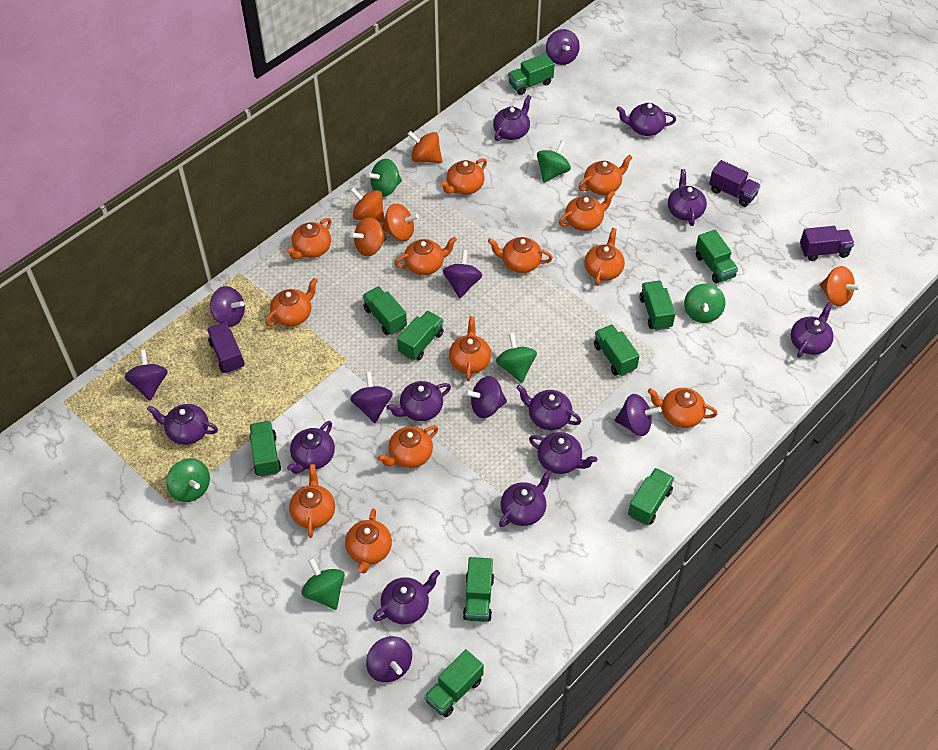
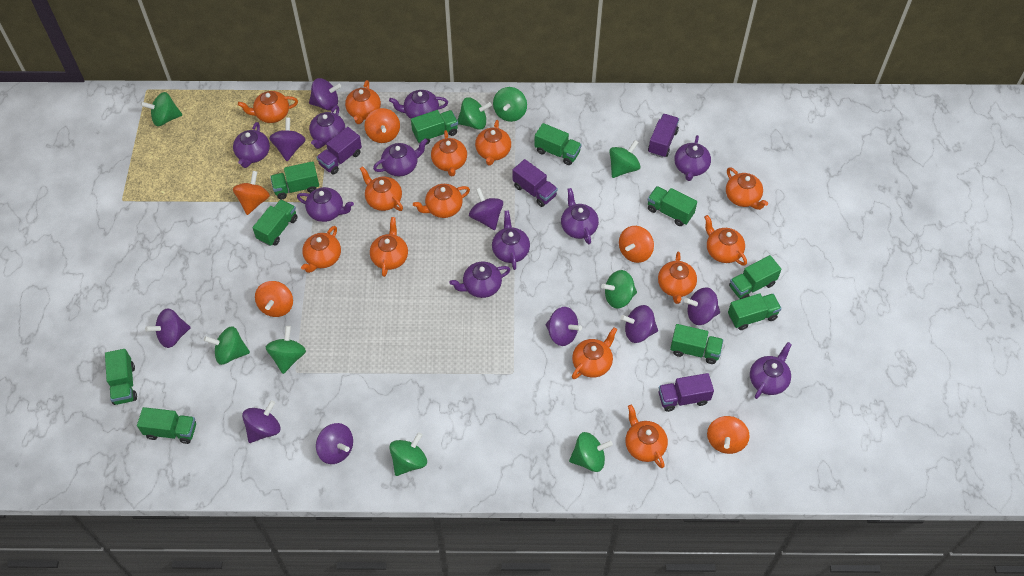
green spinning top: [166,458,210,502] [301,558,345,610] [366,159,402,197] [496,333,537,383] [537,140,571,183] [684,284,725,323] = 6 -> [140,92,182,126] [204,326,250,365] [266,326,306,374] [390,432,427,476] [457,97,492,130] [493,87,527,122] [569,432,613,472] [601,270,637,308] [609,140,640,178] = 9
purple spinning top: [125,349,168,401] [210,286,245,327] [350,371,393,423] [366,636,412,682] [443,250,482,299] [465,376,507,418] [546,29,580,65] [615,394,662,436] = 8 -> [145,308,191,348] [242,400,280,443] [269,118,306,161] [309,78,341,110] [316,423,353,464] [469,188,503,230] [546,307,582,346] [621,305,658,343] [684,287,720,325] = 9
purple teapot: [147,404,218,445] [287,421,335,474] [373,570,440,624] [386,381,451,421] [493,95,531,141] [499,470,552,527] [516,385,581,430] [529,432,597,474] [616,103,676,136] [668,169,707,226] [791,302,834,358] = 11 -> [233,122,270,168] [297,187,354,222] [309,105,345,149] [373,138,428,177] [389,90,448,119] [449,262,510,298] [492,210,530,270] [561,188,599,244] [674,135,711,181] [750,342,792,399] = 10
purple truck: [207,322,245,374] [709,160,761,207] [800,226,854,261] = 3 -> [316,127,362,175] [513,159,558,207] [648,114,679,158] [659,373,714,412] = 4

